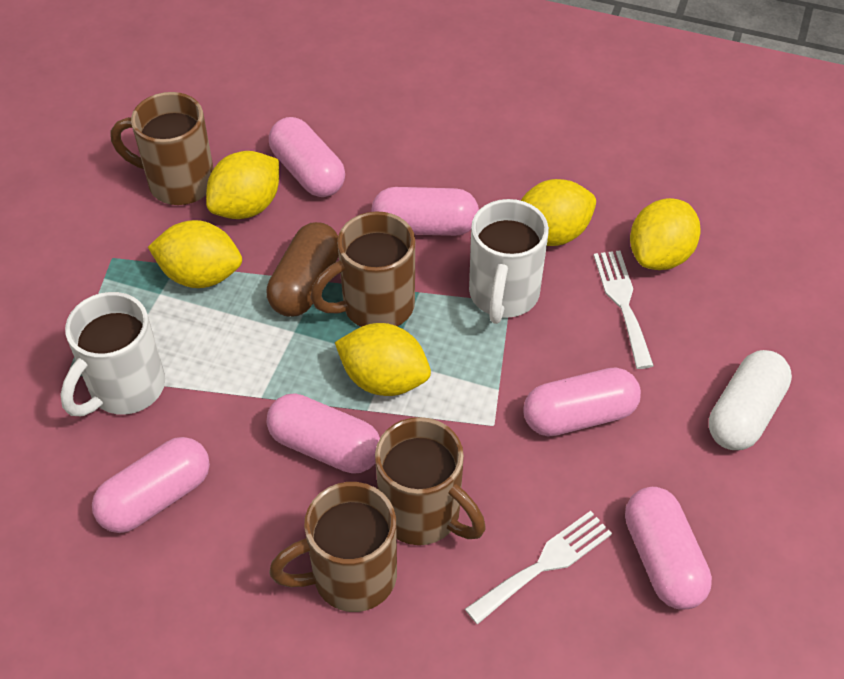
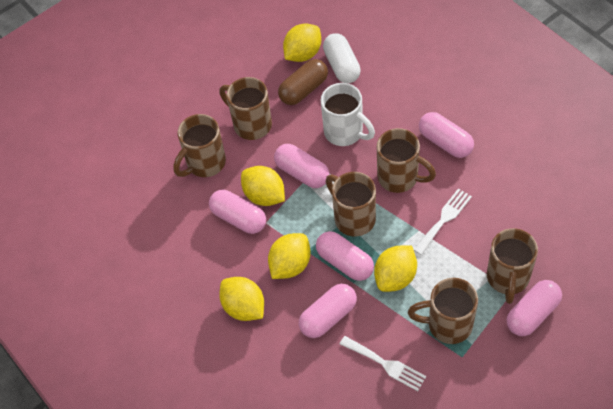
brown mug: [111,92,214,205] [269,482,397,612] [310,211,415,327] [375,417,486,545] = 4 -> [173,114,226,177] [219,77,272,140] [326,172,376,236] [377,128,436,193] [408,278,478,344] [487,228,538,304] = 6
white mug: [60,292,165,416] [469,199,549,324] = 2 -> [321,83,375,146] = 1

